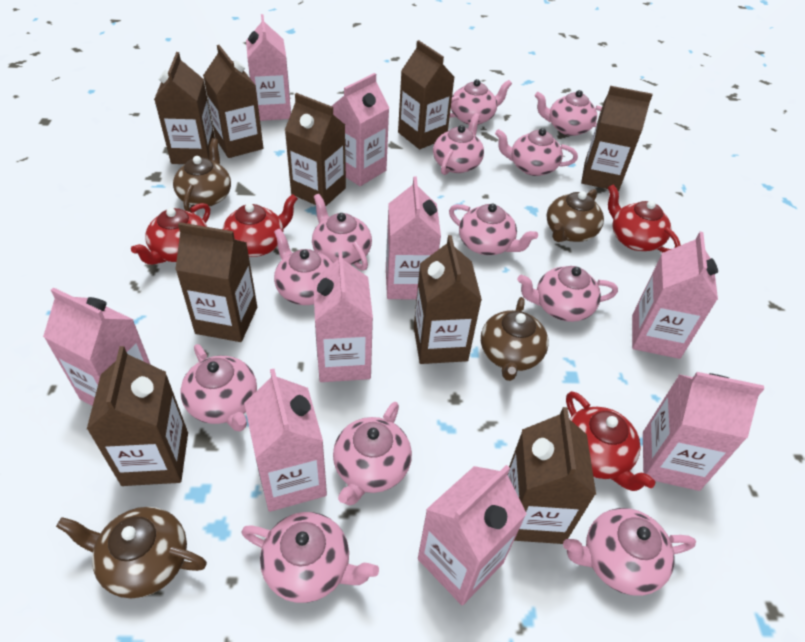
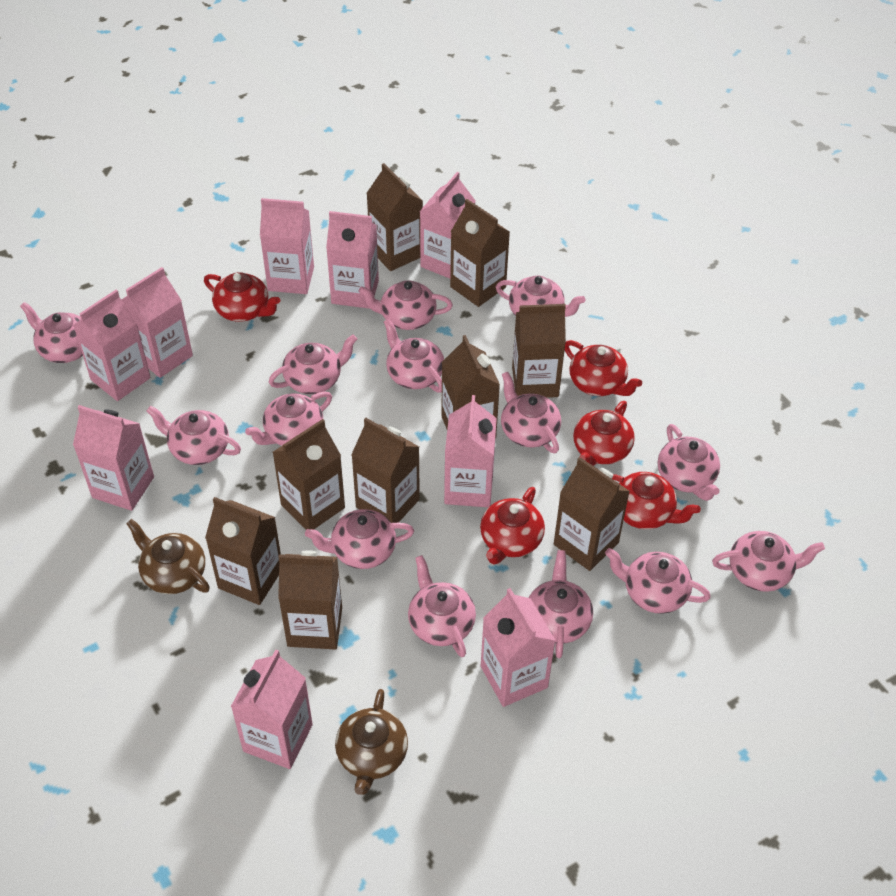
brown teapot: [56,507,207,598] [173,138,231,212] [481,297,549,381] [547,189,604,242] = 4 -> [126,519,210,594] [335,689,408,795] = 2
pink teapot: [180,344,257,431] [241,512,379,603] [274,229,333,305] [312,194,372,271] [333,402,412,505] [433,113,484,175] [449,203,538,255] [450,79,512,125] [495,128,578,176] [517,266,618,322] [535,90,602,136] [563,508,696,596] = 12 -> [20,302,83,363] [147,406,241,465] [245,391,332,446] [269,335,357,394] [305,509,414,569] [358,280,453,330] [384,319,444,393] [408,555,476,657] [496,276,585,317] [501,372,561,454] [529,550,593,658] [605,548,711,614] [658,424,720,501] [712,531,825,592] = 14
red teapot: [131,203,210,265] [223,194,298,257] [566,391,655,491] [608,184,680,252] = 4 -> [204,272,280,322] [480,487,545,564] [565,340,642,396] [573,401,635,466] [612,472,701,529] = 5

